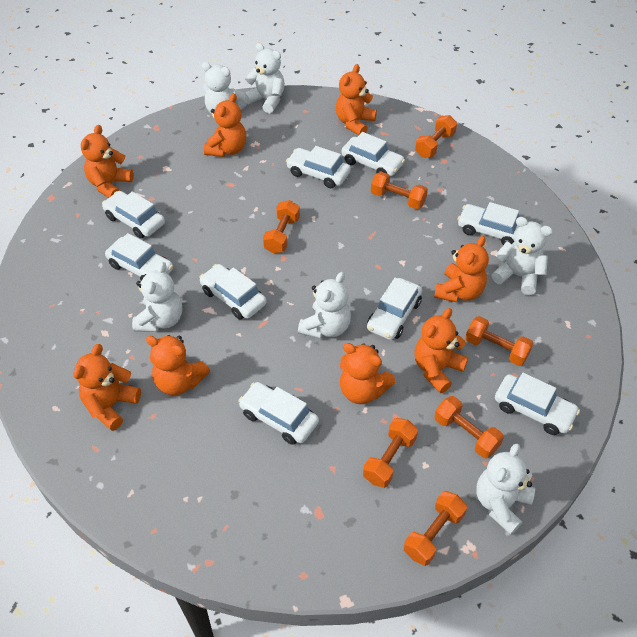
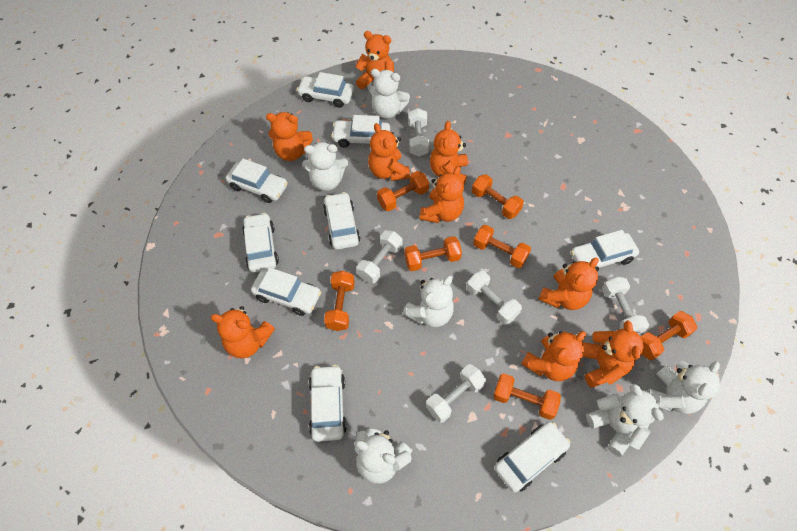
orange teddy bear: [73,344,141,431] [81,125,134,198] [146,335,210,396] [204,93,246,157] [336,64,377,135] [340,343,395,404] [414,308,468,393] [434,236,489,302] = 8 -> [210,306,275,358] [266,112,313,161] [355,31,394,89] [368,123,410,181] [419,166,464,223] [430,121,468,184] [521,331,586,381] [538,257,599,310] [582,321,644,388] = 9
white dumbbell: none = 0 -> [357,230,402,283] [408,108,429,156] [426,364,486,423] [466,271,522,325] [602,277,649,334] = 5

